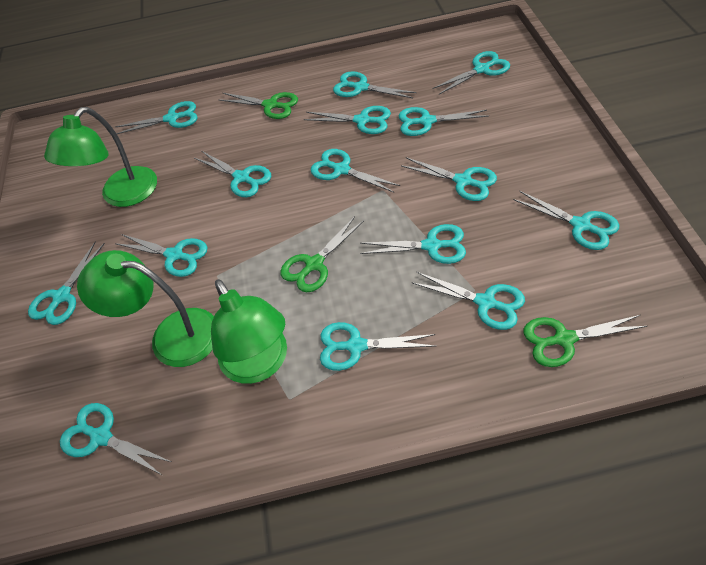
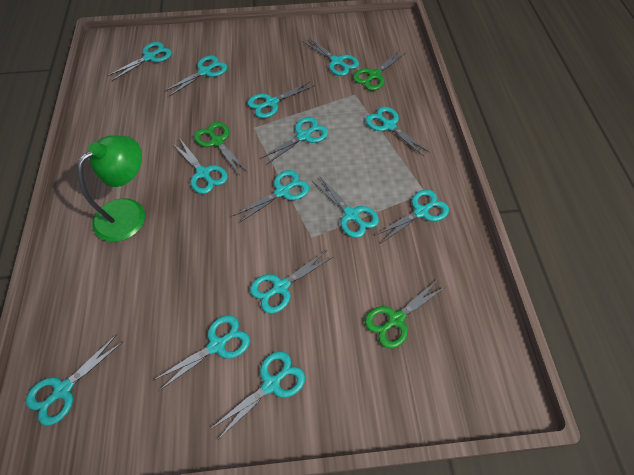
green lamp: [44,107,157,207] [77,250,214,367] [211,279,287,384] = 3 -> [77,135,145,242] = 1
turquoise scissors: [28,241,105,325] [60,403,171,475] [115,101,198,134] [115,234,208,277] [194,151,271,197] [304,106,391,134] [311,149,400,192] [320,322,435,371] [333,71,417,98] [360,224,466,264] [399,107,489,136] [401,157,497,201] [411,272,525,330] [433,51,510,94] [513,191,619,250] = 15 -> [26,334,124,426] [107,42,172,81] [154,315,250,391] [165,56,227,96] [172,139,228,194] [210,351,305,438] [233,170,309,224] [247,82,315,118] [250,250,333,314] [260,117,328,165] [304,37,359,76] [312,177,379,238] [366,107,430,157] [374,190,449,244] = 14

